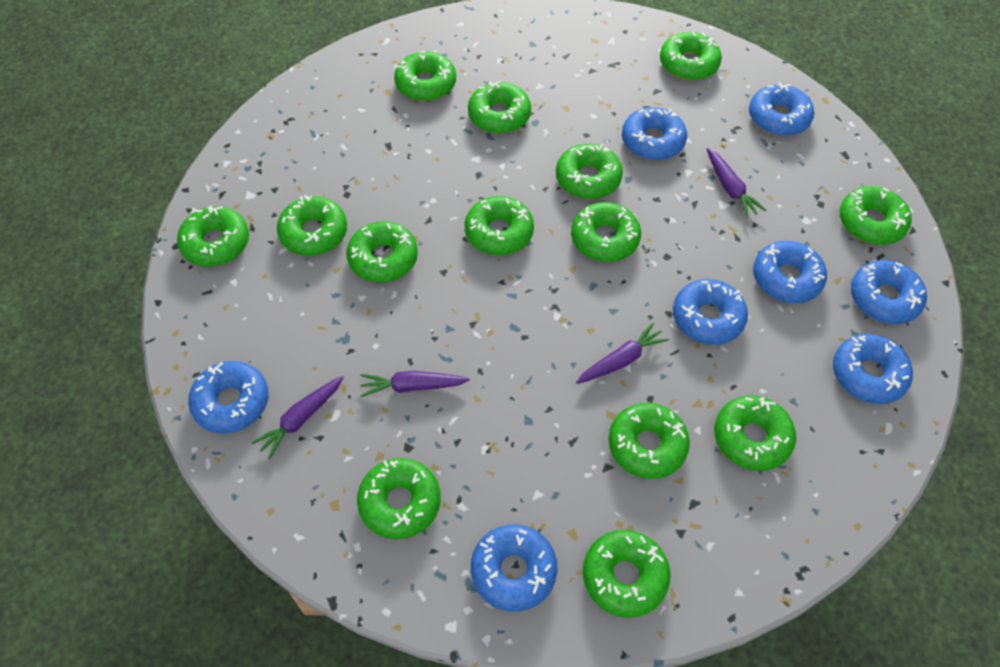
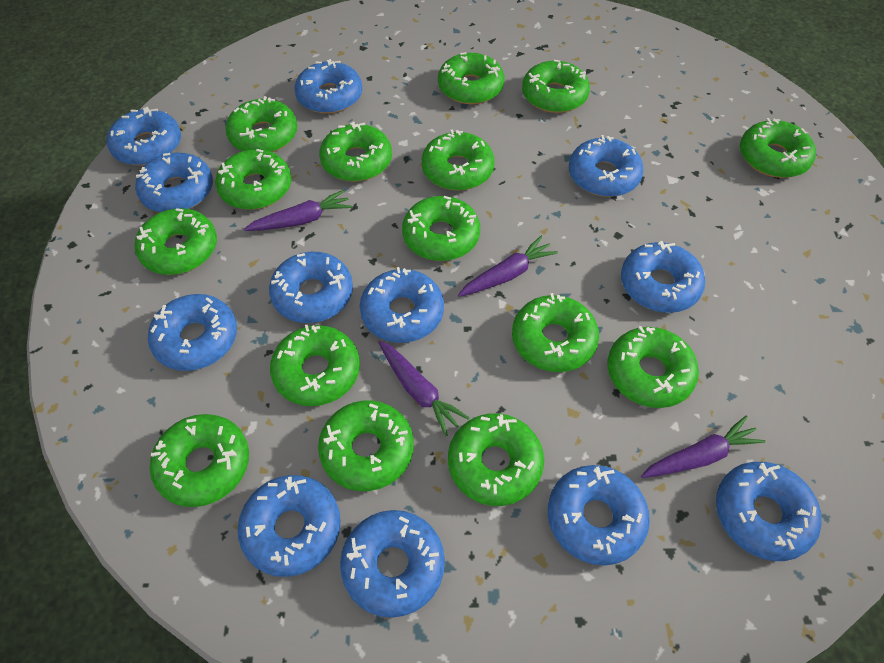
blue donut: [188,361,268,433] [471,525,557,612] [622,107,687,160] [673,279,748,345] [749,83,814,136] [753,241,827,303] [833,334,913,404] [851,260,927,324] = 8 -> [107,107,181,166] [135,153,213,212] [148,294,237,371] [238,475,341,577] [269,252,353,323] [294,59,362,114] [340,510,445,618] [360,267,444,343] [548,465,650,566] [569,135,644,197] [621,241,705,313] [716,462,822,561] = 12
green donut: [177,205,249,267] [277,196,347,256] [346,221,418,283] [357,458,441,539] [394,51,456,101] [465,196,534,255] [468,81,531,133] [556,144,623,199] [571,202,641,262] [583,530,671,618] [608,403,690,479] [660,32,722,80] [714,395,796,471] [840,186,912,245] = 14 -> [134,208,217,275] [149,414,249,507] [215,149,291,210] [226,96,297,152] [270,324,360,406] [318,400,414,491] [319,122,392,182] [402,196,480,261] [422,129,495,190] [438,52,504,104] [448,413,544,506] [512,293,599,372] [522,60,590,113] [607,326,699,408] [740,118,816,178] = 15

